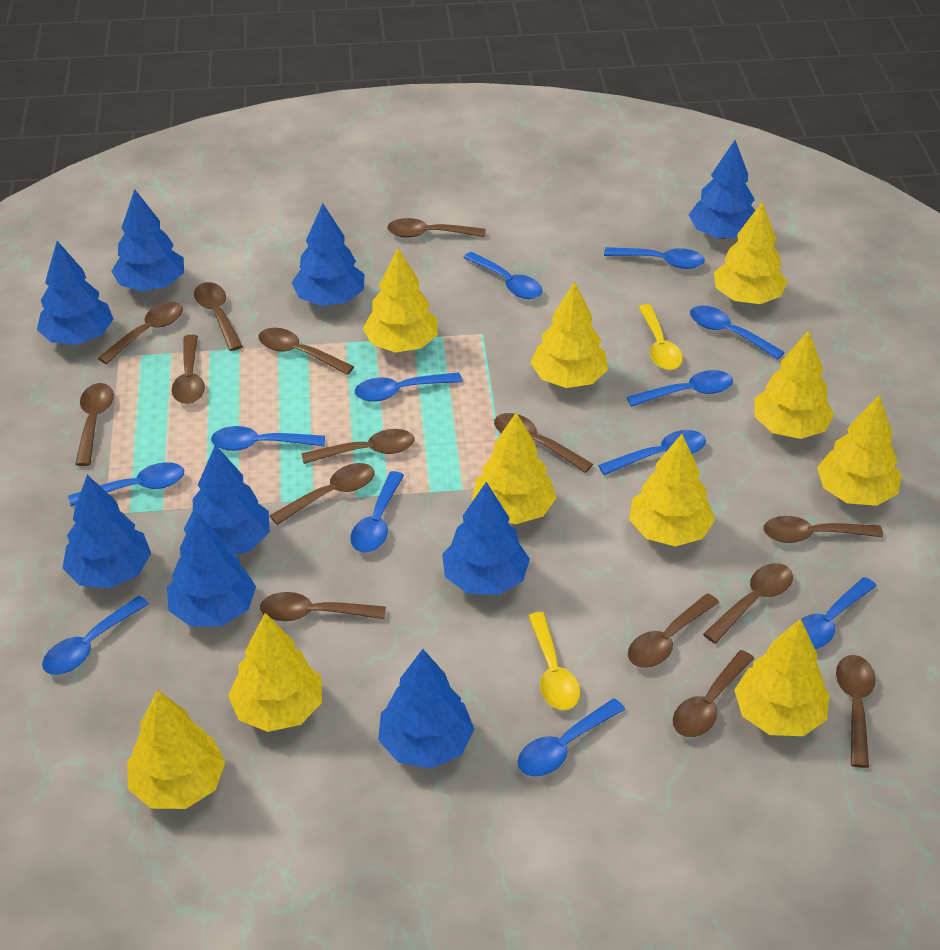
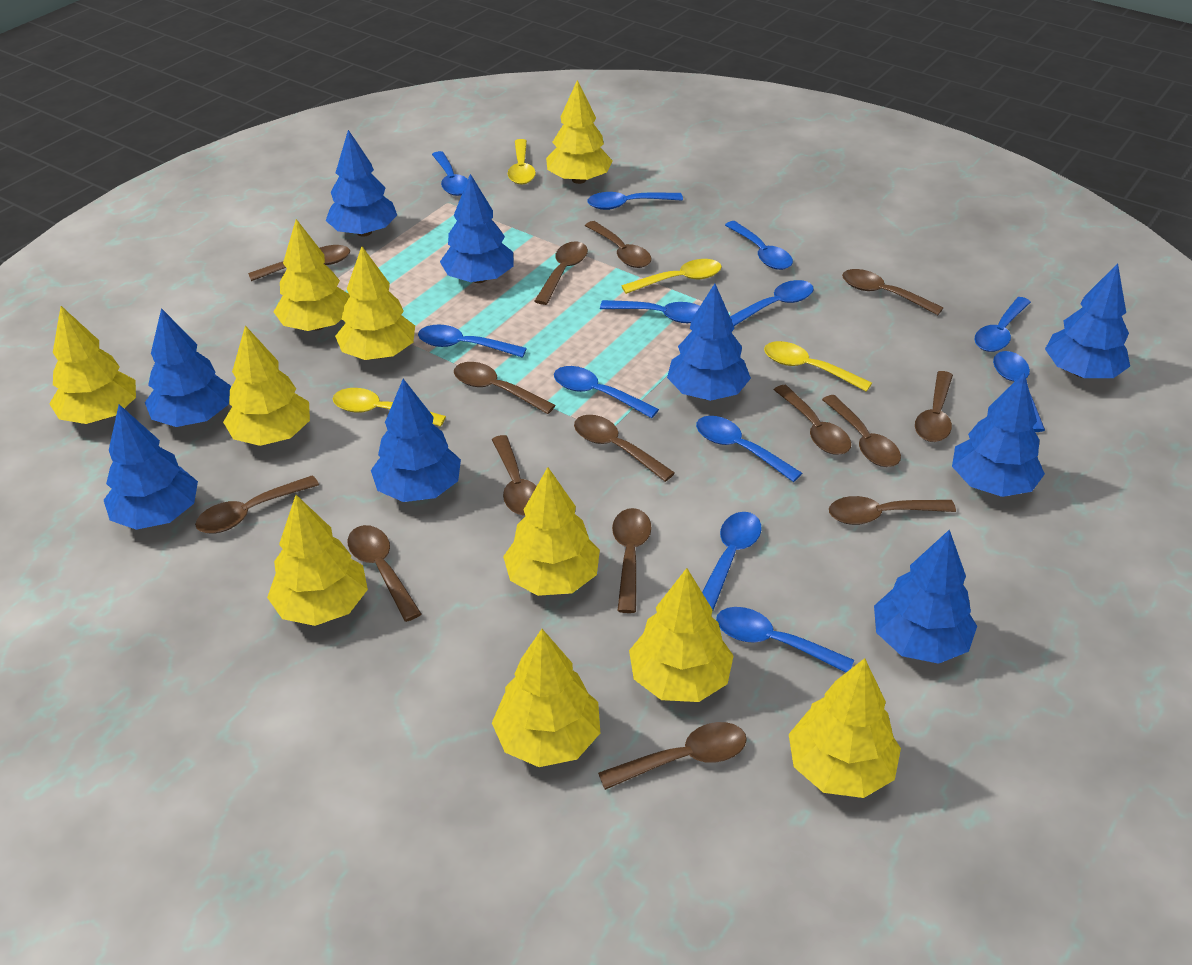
yellow spoon: [528,612,580,710] [639,304,683,370] = 2 -> [333,388,446,427] [508,139,536,184] [621,259,722,294] [764,341,872,392] = 4

